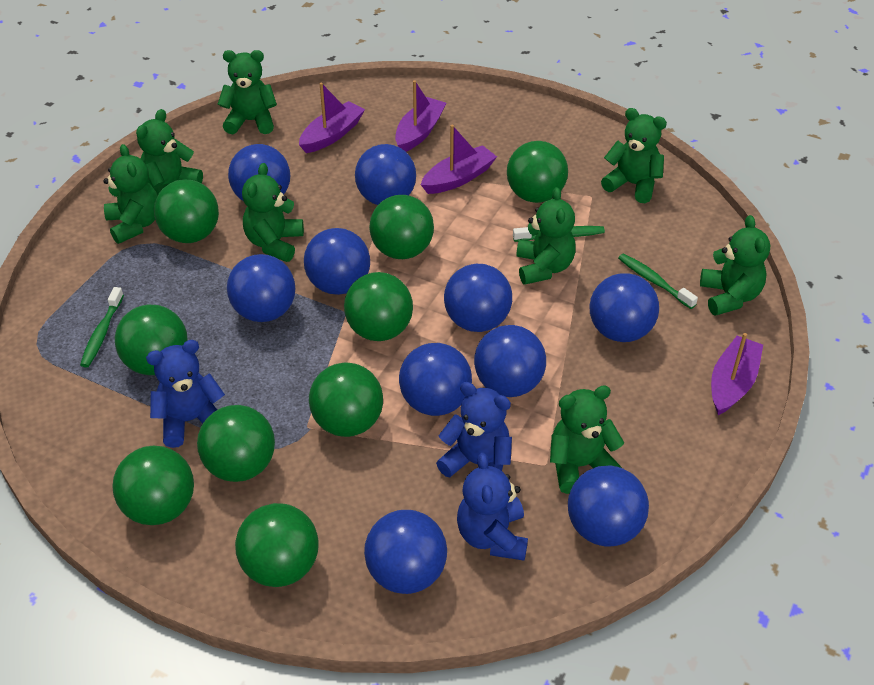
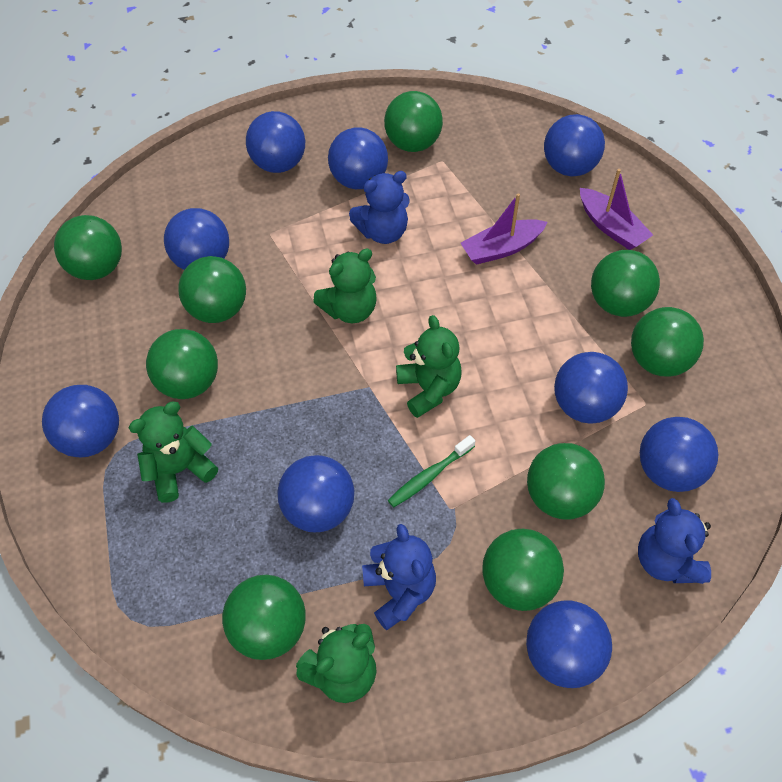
blue ball: [227,254,295,322] [228,144,290,201] [304,228,370,295] [355,144,416,205] [364,510,447,594] [399,343,472,416] [444,264,512,332] [474,325,546,397] [568,465,649,547] [589,273,659,342] = 10 -> [42,385,119,457] [164,208,229,270] [246,111,305,173] [278,455,354,532] [328,127,388,189] [526,600,612,688] [544,114,605,176] [554,352,628,423] [640,417,718,492] = 9
green teddy bear: [103,144,158,244] [136,109,203,195] [218,50,277,134] [242,163,304,262] [516,187,576,285] [550,385,624,494] [601,108,667,203] [700,215,770,316] = 8 -> [128,402,218,503] [296,624,377,703] [313,249,377,323] [396,315,462,418] = 4
green toothbrush: [80,287,124,367] [513,226,605,242] [618,253,698,309] = 3 -> [388,435,475,507] = 1
purple boat: [299,82,365,153] [395,80,446,152] [421,125,497,194] [711,333,763,415] = 4 -> [461,193,547,265] [580,169,653,250] = 2

